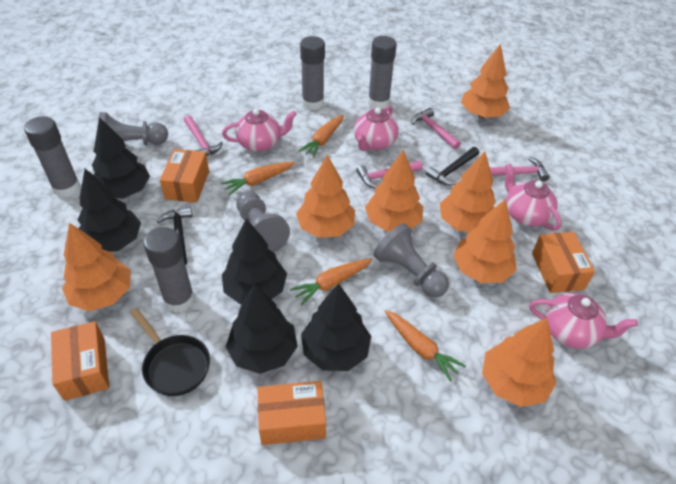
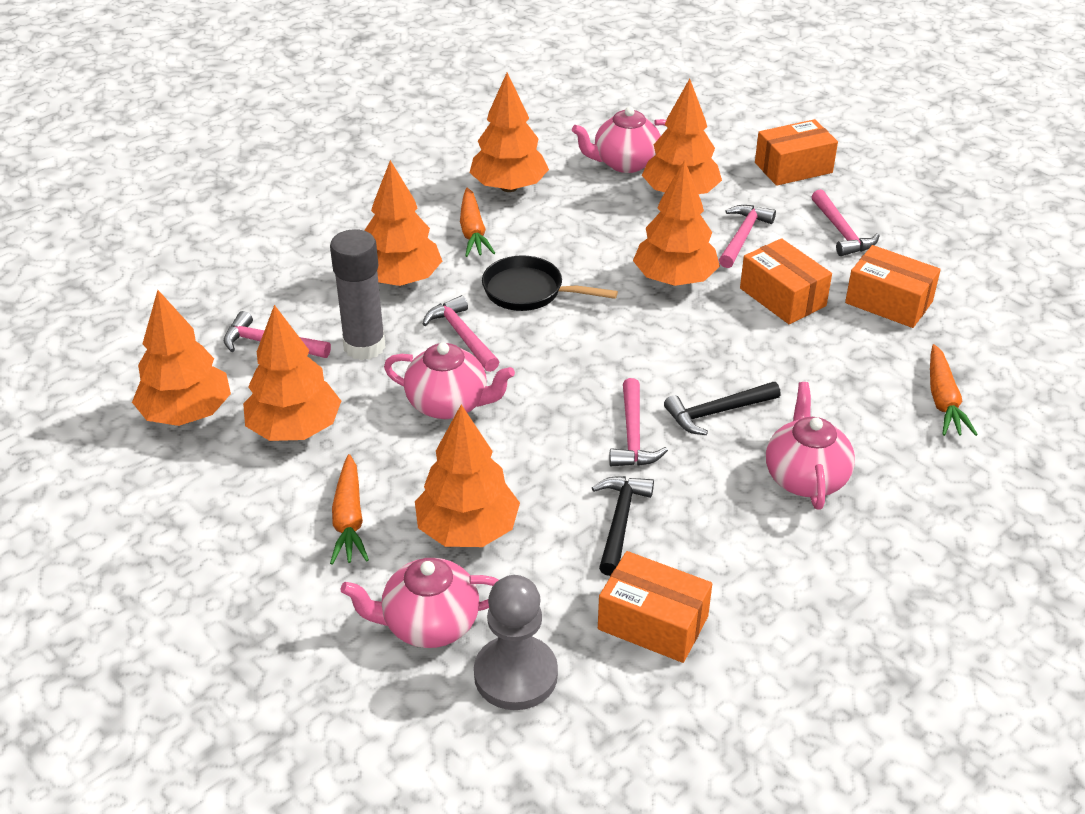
black tree: [78,169,141,252] [92,117,150,199] [222,219,287,305] [226,284,298,374] [301,283,371,371] = 5 -> none = 0
grey glue stick: [24,116,80,197] [143,227,195,313] [300,36,325,110] [368,36,397,109] = 4 -> [330,229,386,360] = 1
grey pawn: [98,112,168,145] [236,191,290,252] [374,224,449,298] = 3 -> [474,575,558,710] = 1
orange carrot: [221,162,295,195] [290,259,372,305] [298,115,344,158] [385,310,466,382] = 4 -> [330,454,369,565] [460,188,495,257] [930,344,978,436] = 3
pink hammer: [184,115,223,156] [356,161,423,188] [412,108,461,150] [490,157,549,182] = 4 -> [224,311,331,358] [423,295,499,372] [609,378,668,466] [719,205,776,268] [812,189,880,256] = 5

